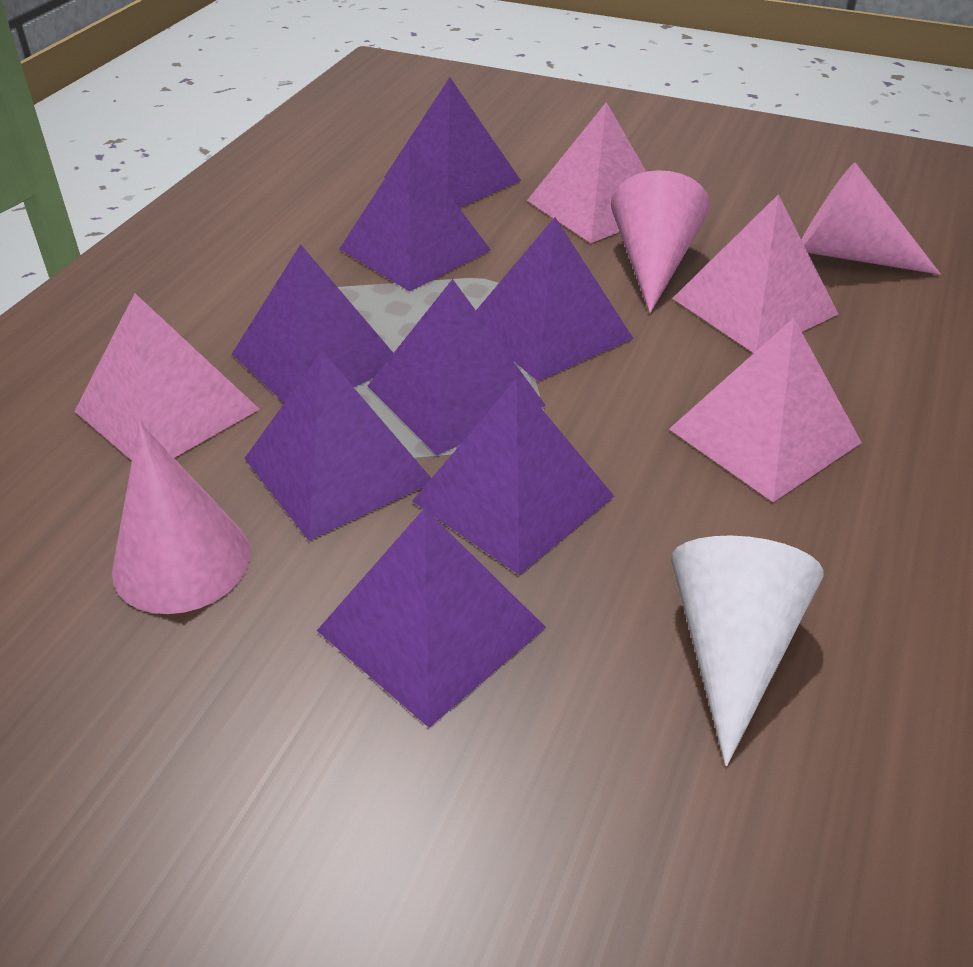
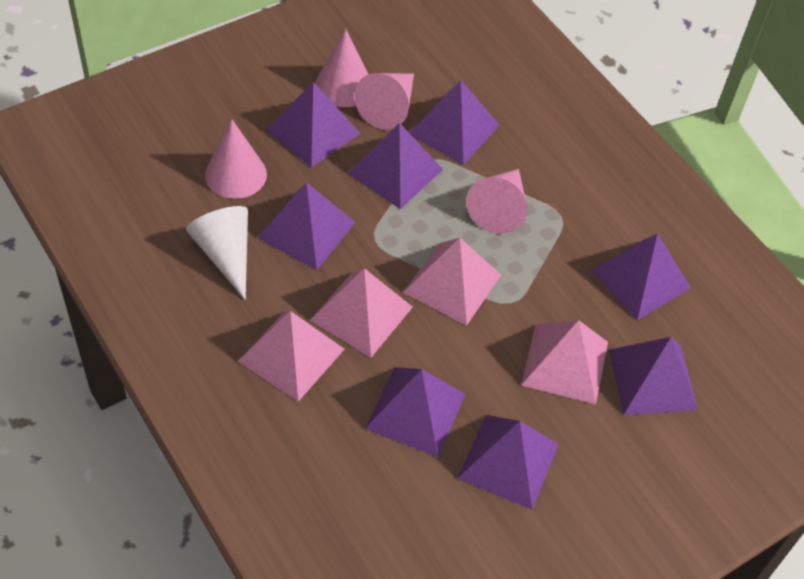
pink cone: [112,422,250,614] [611,170,710,313] [801,162,940,275] = 3 -> [205,119,267,199] [315,29,368,107] [355,73,414,130] [466,169,527,234] = 4

